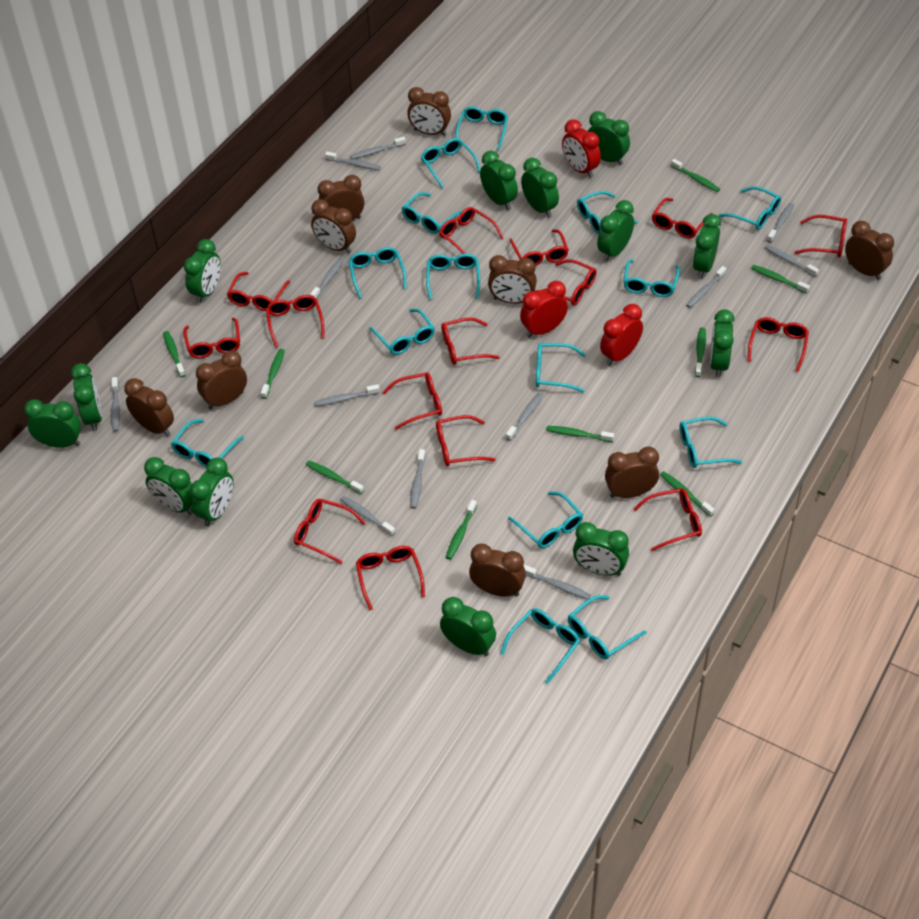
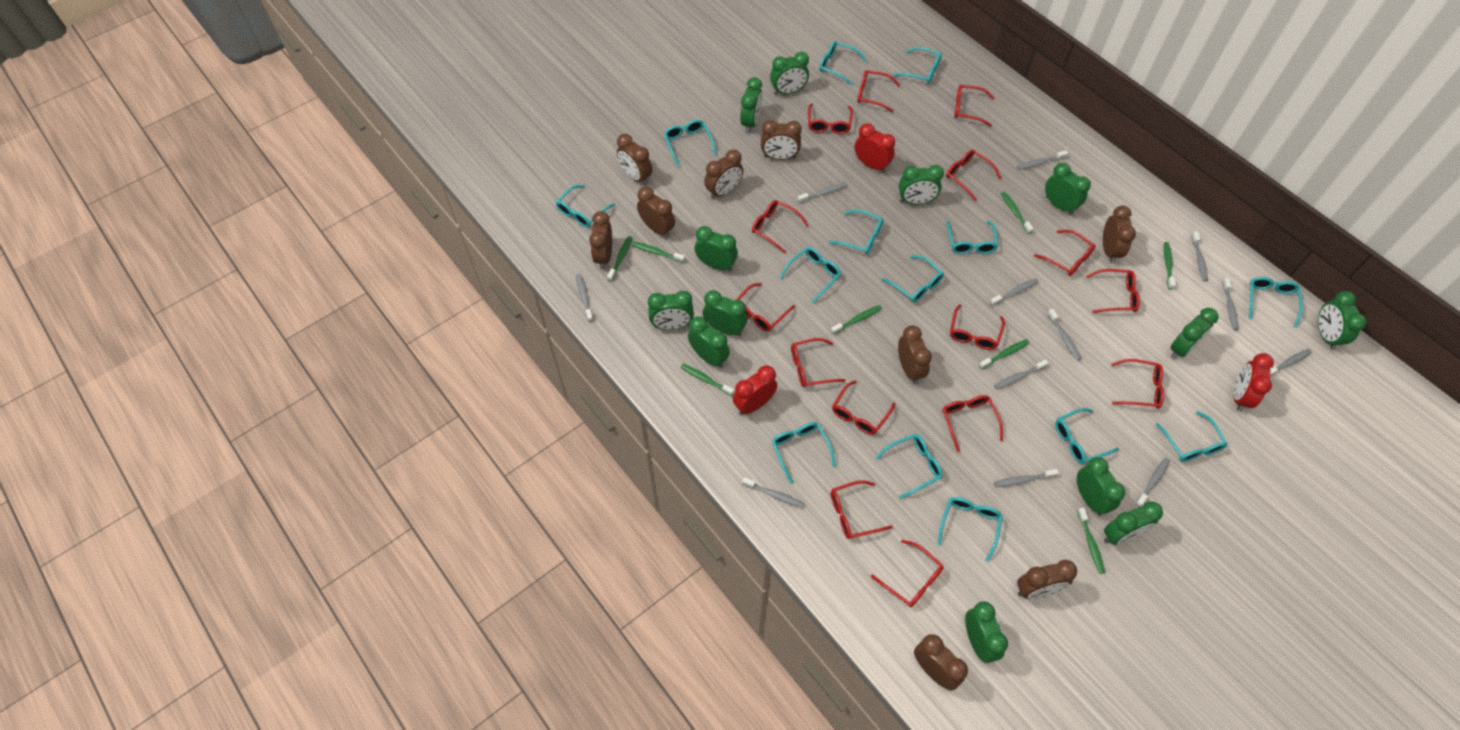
green toothbrush: [163,331,185,377] [261,349,285,399] [306,460,364,494] [446,500,477,560] [546,426,614,442] [660,471,715,517] [671,159,720,192] [695,327,706,377] [751,265,810,294] = 9 -> [607,236,633,282] [632,242,685,263] [681,364,734,396] [831,305,882,334] [979,339,1029,369] [1001,192,1034,234] [1077,508,1105,574] [1164,242,1175,289] = 8
turquoise glasses: [171,419,244,467] [348,247,407,298] [369,309,435,355] [401,192,462,234] [421,138,481,188] [426,253,480,300] [456,106,508,150] [500,608,580,684] [508,491,583,548] [536,343,586,392] [568,595,646,659] [577,191,638,234] [623,259,680,297] [680,417,742,468] [719,186,781,230] = 15 -> [556,185,615,227] [664,120,716,166] [772,422,836,484] [780,247,841,304] [819,41,867,85] [829,209,884,254] [875,434,943,499] [882,255,944,303] [894,47,942,84] [937,497,1003,562] [947,221,998,254] [1055,408,1119,464] [1156,411,1228,462] [1249,277,1303,327] = 14

